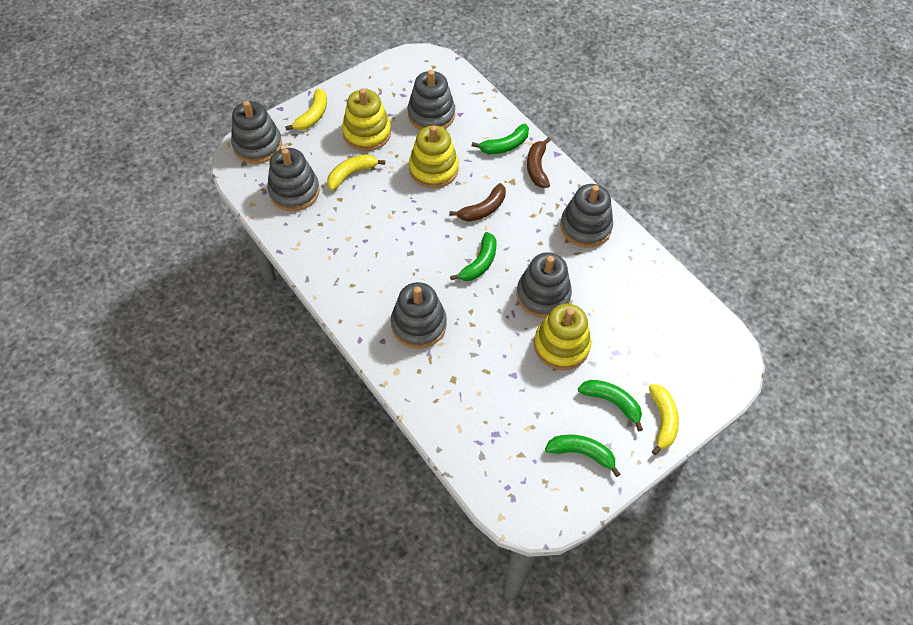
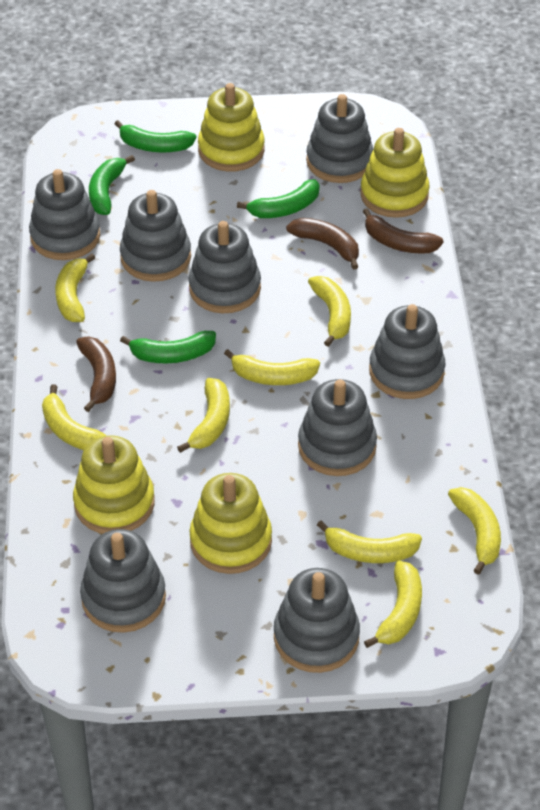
brown banana: [449,183,506,222] [527,137,551,188] = 2 -> [76,336,116,412] [286,218,359,270] [363,208,443,254] = 3
grey stacking toy: [231,101,282,164] [267,148,320,211] [391,282,447,349] [408,70,455,130] [516,252,572,318] [560,184,613,248] = 6 -> [29,169,100,260] [80,529,166,633] [120,190,191,282] [189,221,261,313] [274,568,360,673] [298,379,377,476] [306,94,374,183] [369,304,445,399] = 8
yellow banana: [285,89,327,131] [327,154,385,191] [649,384,679,455] = 3 -> [42,384,107,450] [55,254,96,322] [177,378,230,453] [224,349,320,385] [308,276,351,347] [317,520,422,563] [364,560,422,648] [448,487,501,575] = 8
yellow stacking toy: [342,88,391,151] [409,125,459,188] [534,304,591,370] = 3 -> [73,435,155,534] [189,473,272,574] [198,83,265,172] [360,128,430,218] = 4

